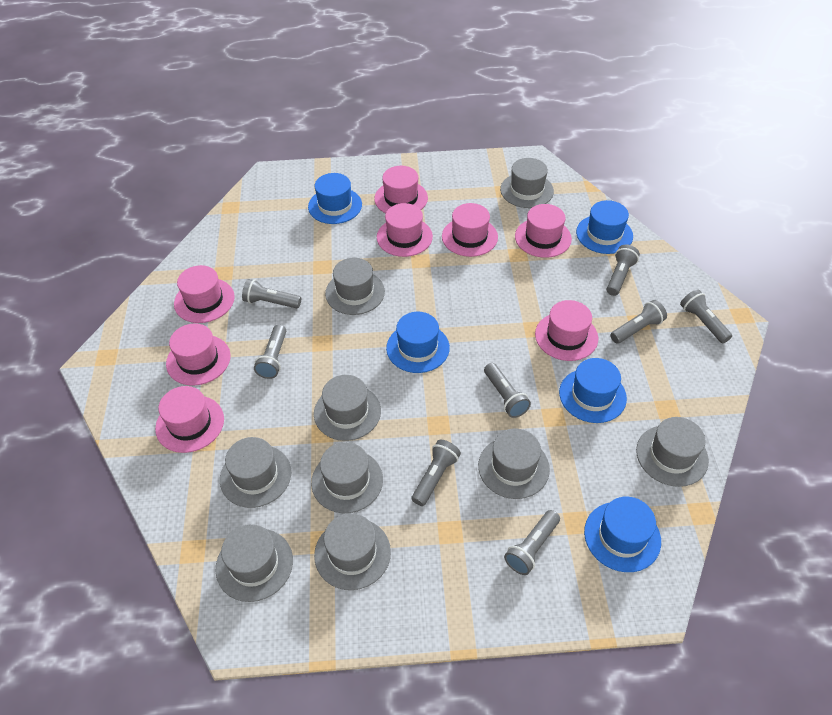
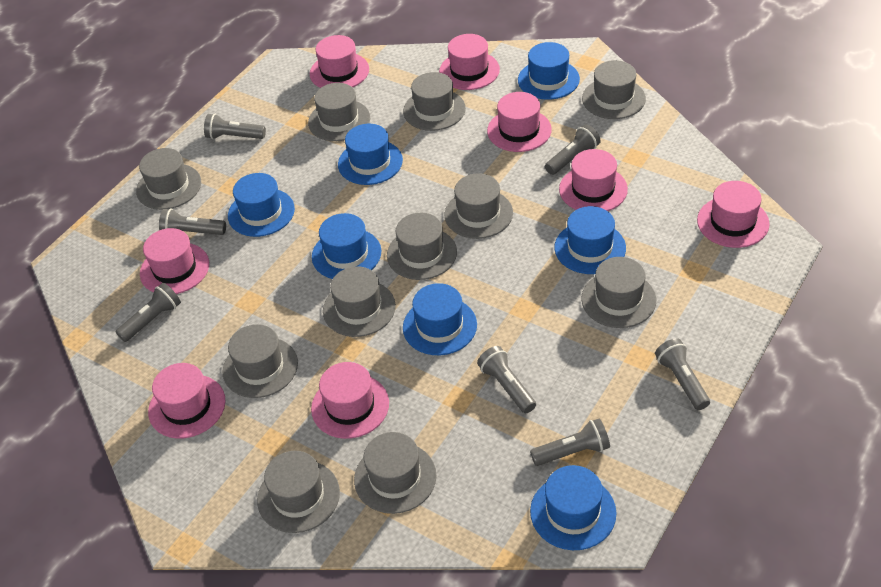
blue hat: [308,173,362,224] [386,312,450,373] [559,358,627,423] [576,200,633,254] [584,497,661,572] = 5 -> [228,173,295,237] [312,213,381,279] [338,124,403,185] [403,283,477,355] [518,42,580,100] [530,465,617,550] [554,206,626,274] = 7
grey flashlight: [242,279,301,308] [254,325,286,379] [412,440,461,506] [484,363,531,418] [504,510,560,575] [607,244,640,296] [610,300,667,344] [680,289,732,343] = 8 -> [116,283,181,342] [159,209,226,235] [204,114,266,139] [477,346,536,413] [530,419,610,466] [545,124,601,175] [655,339,710,410] = 7
grey hat: [216,524,293,602] [220,437,291,508] [311,442,383,513] [314,375,381,441] [314,513,391,590] [325,258,385,315] [478,429,550,499] [500,158,554,208] [636,417,709,487] = 9 -> [136,148,201,210] [222,324,298,398] [257,451,340,533] [308,83,370,141] [323,266,396,337] [354,432,437,514] [387,213,457,280] [403,72,466,131] [445,173,513,239] [581,257,656,328] [582,60,646,119] = 11

